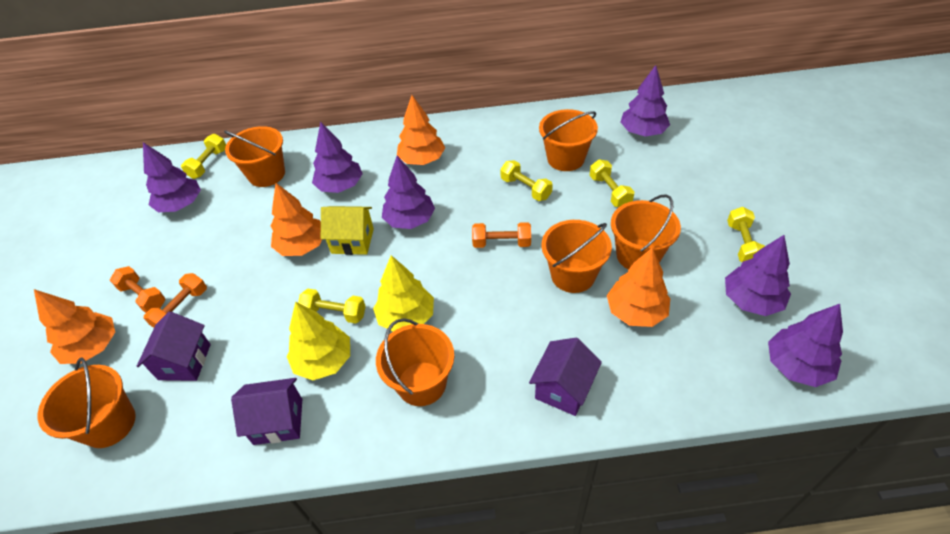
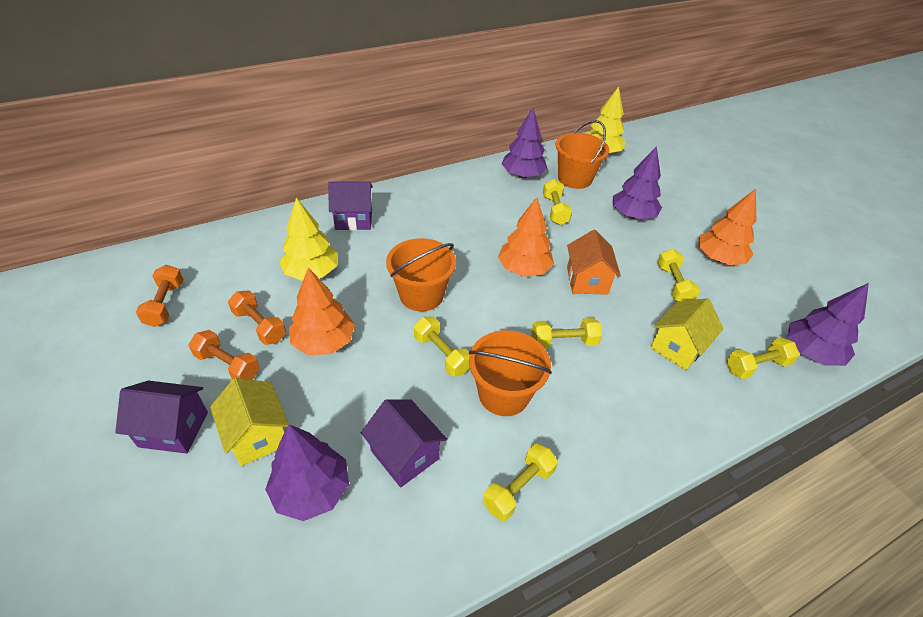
orange bucket: [38,358,136,448] [224,126,285,187] [376,318,454,406] [539,109,598,171] [542,220,612,293] [611,195,681,270] = 6 -> [386,238,456,312] [469,330,552,416] [556,120,609,189] = 3
orange house: none = 0 -> [567,230,621,295] = 1
orange tree: [34,289,115,364] [271,183,322,256] [397,95,445,165] [607,247,671,327] = 4 -> [289,268,355,355] [498,197,554,277] [698,189,756,265] = 3
purple tree: [143,142,201,212] [312,121,363,193] [382,156,435,229] [620,65,670,137] [725,235,791,316] [768,304,843,387] = 6 -> [265,424,349,521] [501,108,548,178] [613,146,662,220] [787,283,869,366] = 4
yellow dumbbell: [181,134,226,179] [298,289,366,324] [500,160,553,201] [589,159,634,207] [727,207,765,262] = 5 -> [414,316,470,377] [483,444,558,521] [531,318,602,349] [543,179,572,225] [657,249,700,301] [726,337,799,379] = 6
yellow house: [321,206,374,255] = 1 -> [210,378,289,466] [650,298,724,370] = 2

